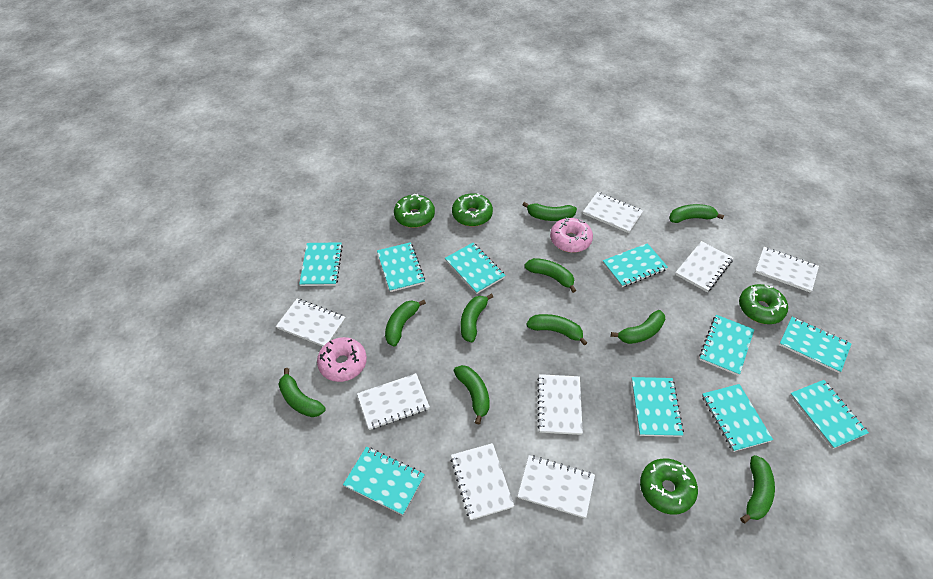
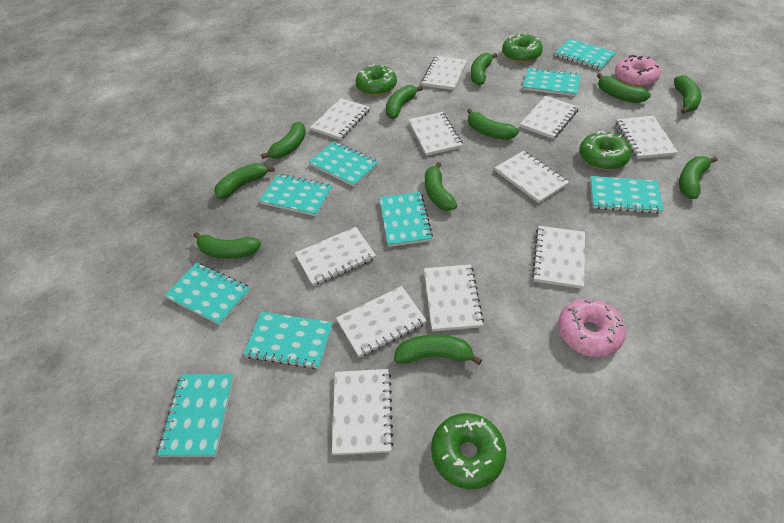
green banana: [278,368,326,417] [385,300,426,347] [454,365,489,424] [461,293,493,342] [522,202,577,221] [524,258,577,293] [526,314,588,346] [611,310,665,344] [669,204,724,223] [740,455,775,523] = 10 -> [193,232,261,259] [214,163,275,199] [261,122,306,159] [386,85,423,119] [394,334,482,365] [425,162,457,211] [467,109,519,140] [471,53,497,85] [597,73,651,103] [674,75,701,114] [679,156,717,199] = 11
turquoise notebook: [299,242,343,286] [343,446,425,515] [377,242,425,292] [445,243,506,294] [603,243,668,287] [631,377,684,437] [699,315,754,376] [702,384,773,452] [779,317,852,373] [790,380,869,449] = 10 -> [157,374,234,457] [164,263,251,326] [243,312,333,369] [259,174,333,216] [309,141,379,187] [379,192,433,247] [523,67,581,96] [555,39,616,70] [590,176,664,214] = 9
white notebook: [276,299,346,346] [357,373,430,430] [451,443,514,520] [517,455,595,518] [537,374,583,435] [583,192,643,233] [675,241,733,292] [755,247,819,293] = 8 -> [295,227,376,286] [310,98,370,140] [332,369,394,455] [336,286,427,358] [408,112,462,156] [421,56,467,90] [424,264,484,331] [495,151,569,203] [520,96,579,139] [532,226,585,289] [616,116,678,159] = 11

